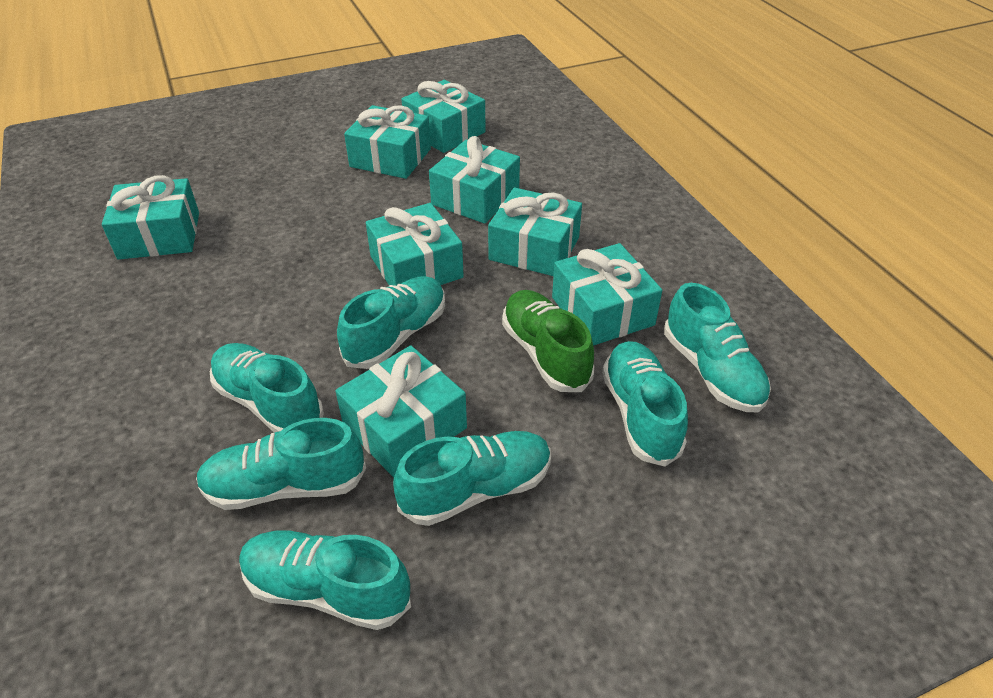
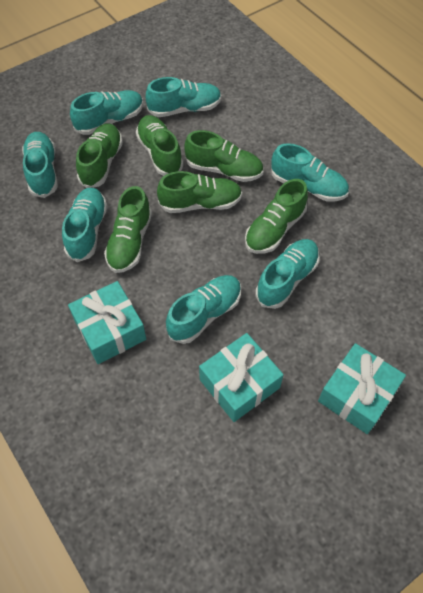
green shoe: [502,290,595,392] = 1 -> [76,123,123,188] [104,186,152,273] [136,115,184,176] [157,171,242,213] [184,130,263,182] [245,179,308,254] = 6
turquoise gift: [102,175,199,260] [335,345,467,477] [344,105,431,179] [366,203,464,286] [401,80,486,153] [429,136,520,224] [488,188,582,276] [552,243,662,346] = 8 -> [68,281,146,364] [199,333,284,422] [318,343,406,434] = 3

